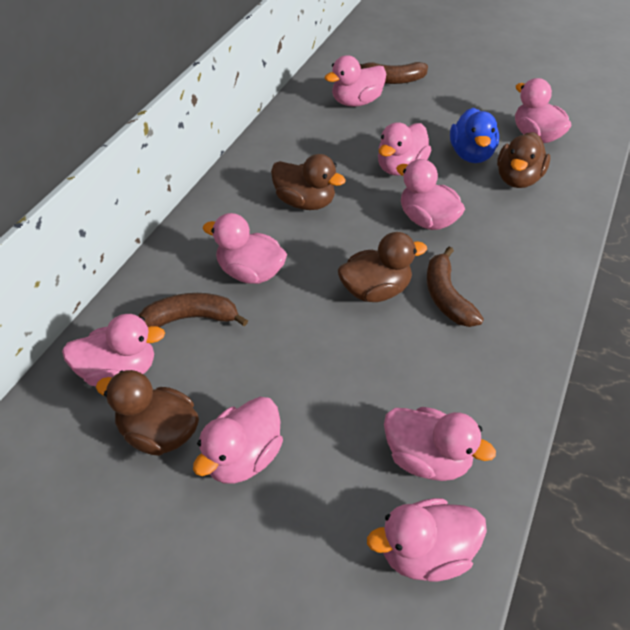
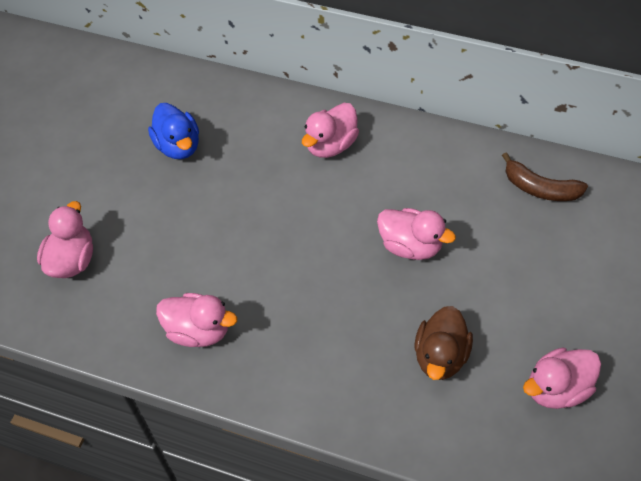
brown banana: [138,293,248,327] [360,62,428,84] [427,247,484,327] = 3 -> [502,152,588,201] = 1
brown duck: [96,370,199,456] [271,154,346,210] [338,232,427,302] [497,132,550,188] = 4 -> [415,306,473,380] = 1
pink duck: [62,314,165,386] [193,397,283,483] [203,213,287,284] [324,55,386,107] [367,498,487,581] [378,122,432,176] [384,407,496,481] [396,159,465,230] [515,78,571,143] = 9 -> [37,201,93,278] [156,293,237,347] [302,103,359,158] [377,208,456,260] [523,347,601,409] = 5

